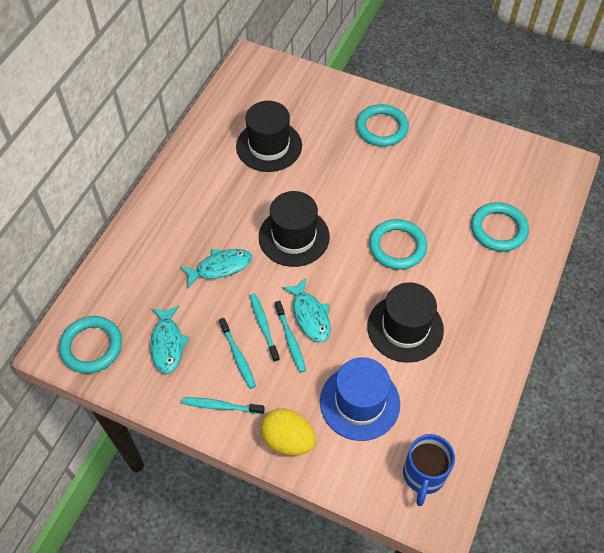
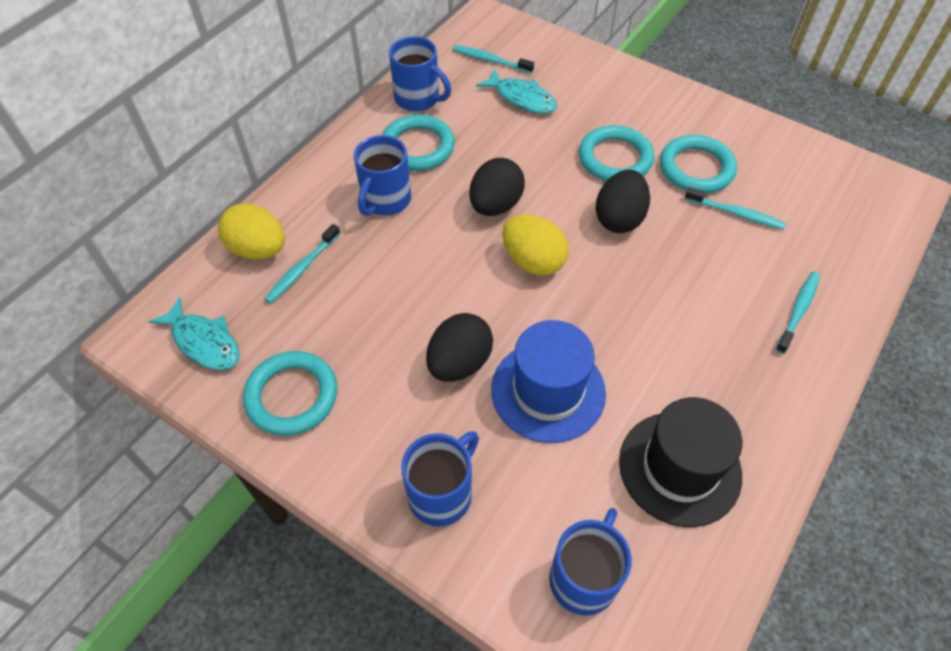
black egg: none = 0 -> [426,313,493,382] [469,158,525,216] [596,170,650,233] = 3
black hat: [236,101,302,172] [259,191,330,267] [367,282,444,363] = 3 -> [619,397,742,527] = 1
blue mug: [403,434,455,506] = 1 -> [354,135,411,216] [389,36,451,112] [401,431,479,526] [549,508,632,616] = 4
turquoise fish: [150,305,189,374] [180,249,252,288] [282,278,331,342] = 3 -> [149,297,240,370] [476,69,557,114] = 2
yellow egg: [260,408,316,456] = 1 -> [218,203,285,259] [502,215,569,276] = 2

